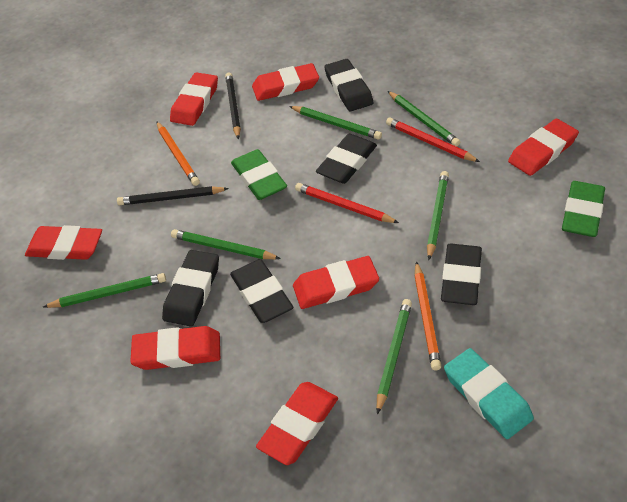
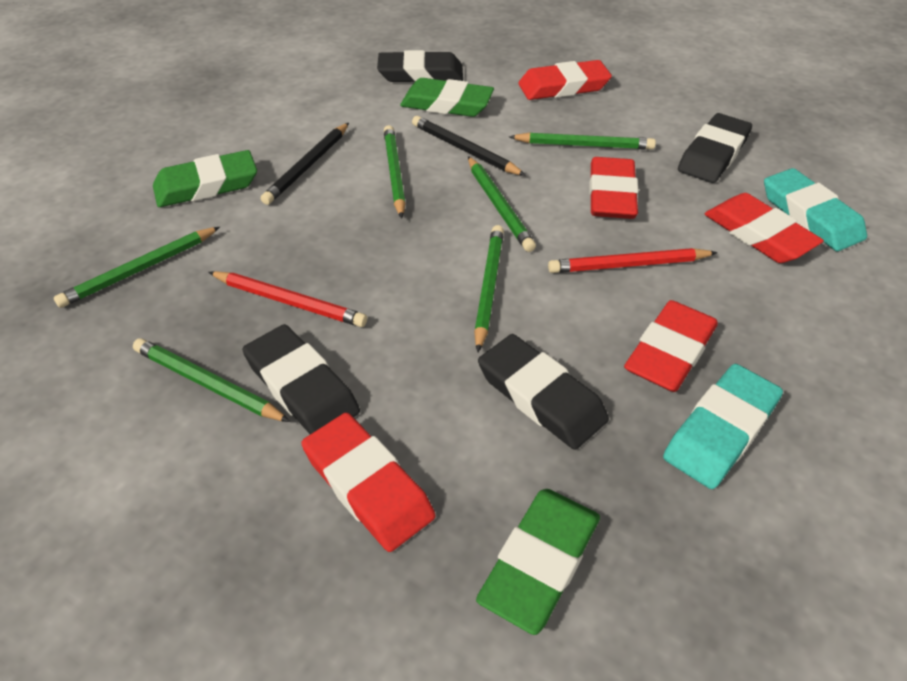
black eraser: [162,250,219,327] [230,259,293,323] [316,134,377,184] [324,59,373,111] [441,243,482,305] = 5 -> [242,324,360,434] [377,50,463,82] [478,334,609,450] [678,113,752,183] = 4
green eraser: [231,149,287,200] [562,181,605,237] = 2 -> [153,150,257,207] [400,78,494,117] [476,489,600,635] = 3
orange pencil: [156,121,200,186] [414,261,441,370] = 2 -> none = 0
red eraser: [25,225,102,260] [130,326,220,370] [170,72,218,126] [252,63,319,101] [256,382,338,465] [293,256,379,309] [508,119,579,176] = 7 -> [301,412,435,552] [518,60,612,100] [589,157,639,219] [624,300,718,392] [705,193,824,263] = 5
turquoise eraser: [444,348,534,439] = 1 -> [663,364,783,489] [764,168,867,251] = 2

